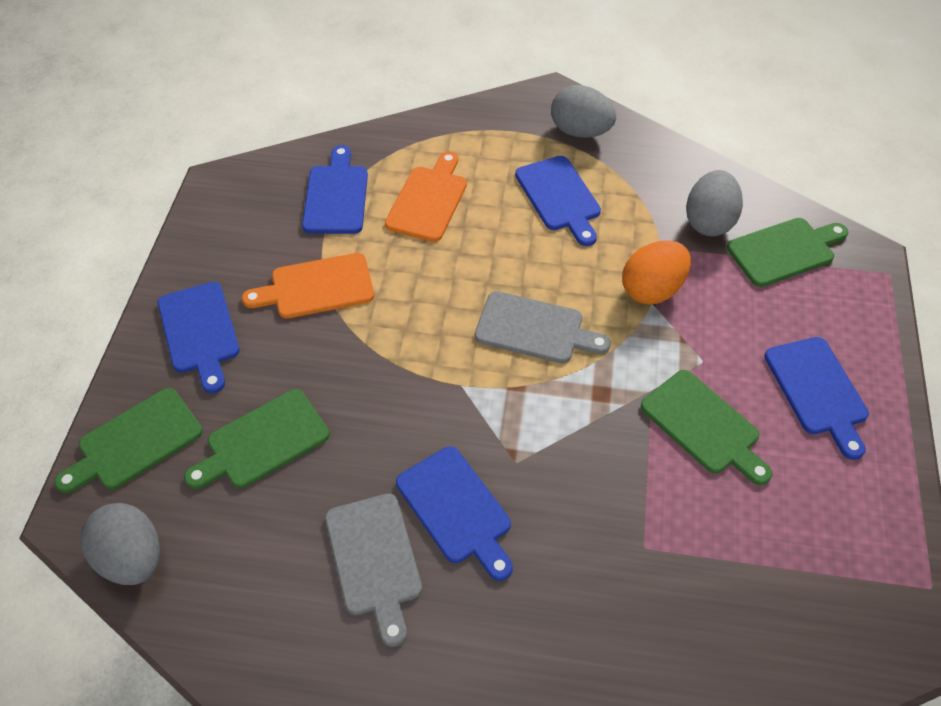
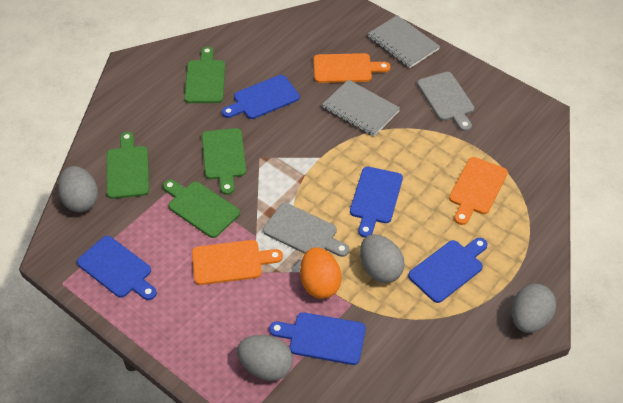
grey egg: [80,503,160,585] [551,85,616,138] [686,170,743,236] = 3 -> [58,166,98,212] [237,335,293,381] [360,234,405,283] [512,284,556,333] = 4
grey notebook: none = 0 -> [322,79,400,136] [368,15,440,68] = 2
orange cutting board: [242,253,374,318] [385,151,467,242] = 2 -> [192,240,283,285] [314,53,391,83] [449,157,508,225] = 3

